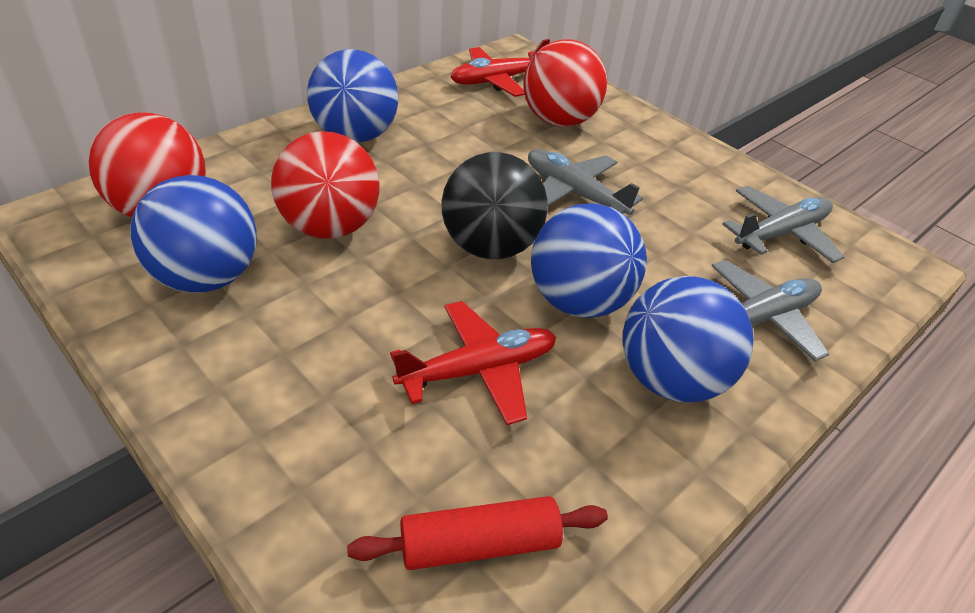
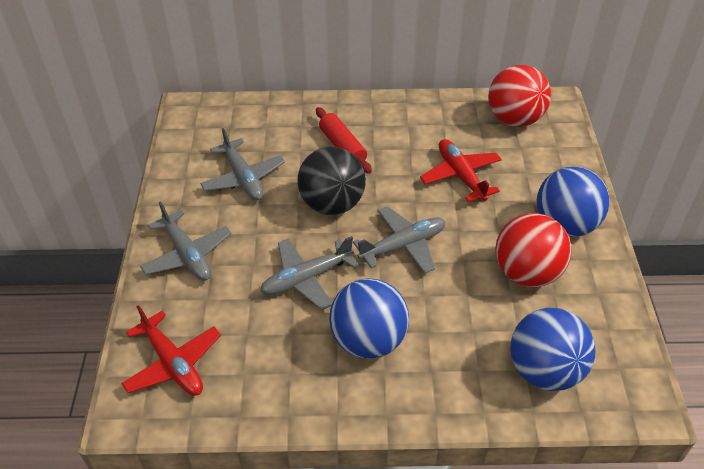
blue ball: [130,175,257,293] [307,49,398,143] [531,203,647,318] [622,276,754,402] = 4 -> [329,278,409,359] [510,308,596,391] [536,166,610,237] = 3
grey plane: [528,149,643,215] [712,260,829,361] [722,186,844,263] = 3 -> [140,201,232,281] [200,128,285,200] [260,236,359,310] [353,206,446,274] = 4
red ball: [88,112,206,217] [271,131,379,239] [523,40,607,127] = 3 -> [488,65,551,127] [495,213,572,287] = 2

